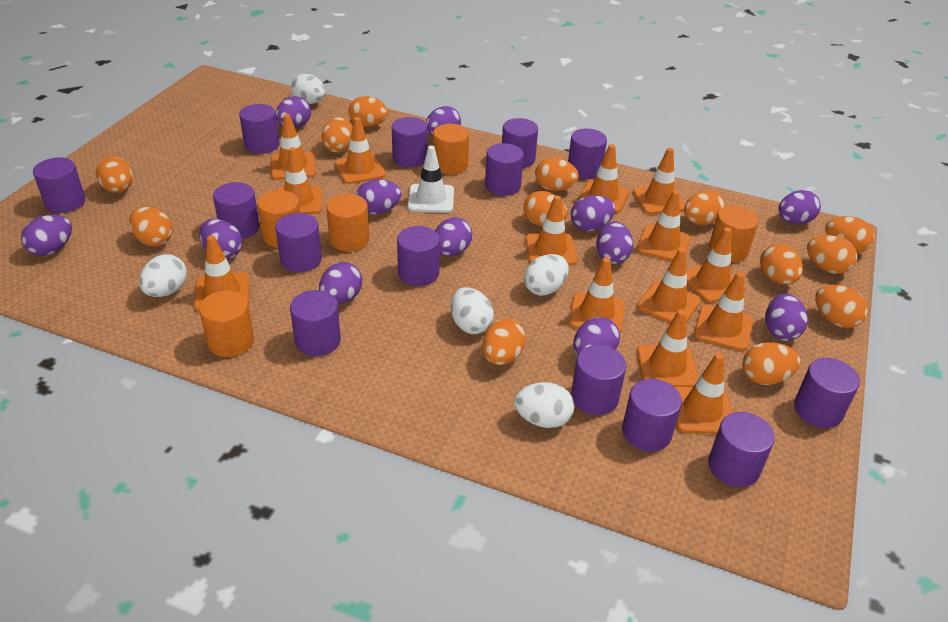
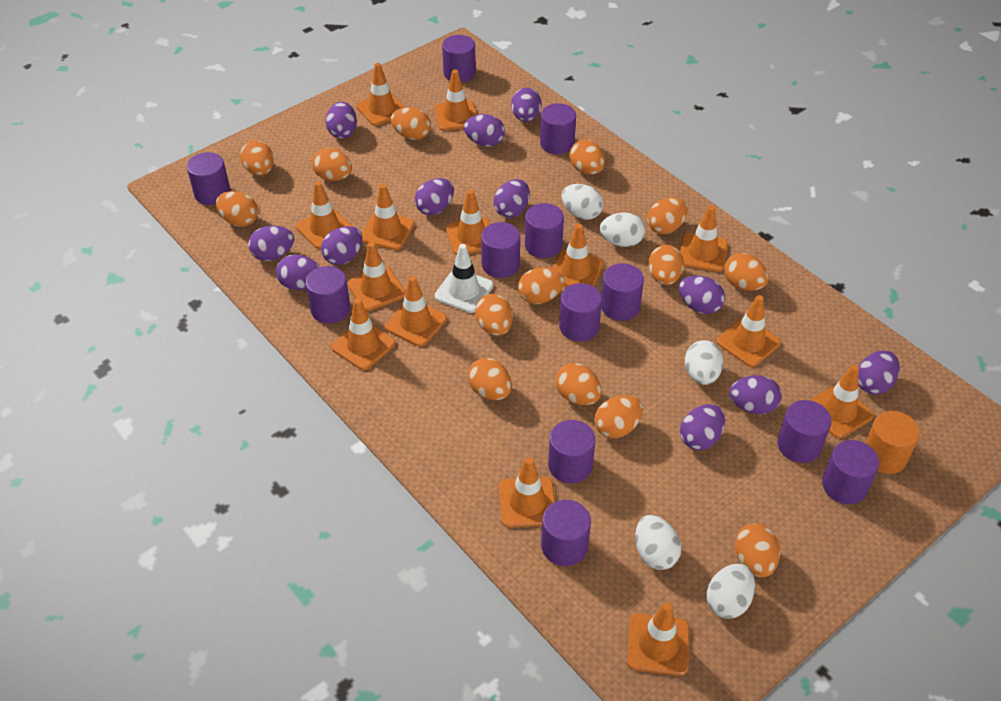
orange cylinder: [199,290,254,357] [257,190,300,248] [326,194,369,251] [433,124,469,175] [709,205,759,262] = 5 -> [865,411,920,474] = 1
orange egg: [96,156,133,193] [129,206,173,246] [321,117,353,153] [348,96,388,127] [482,318,526,365] [523,191,568,226] [535,157,579,191] [684,190,725,225] [742,342,800,385] [760,244,803,285] [807,235,857,274] [815,285,868,328] [825,216,875,253] = 13 -> [216,191,258,227] [240,140,274,176] [312,148,352,181] [391,107,431,140] [468,358,512,400] [475,294,513,336] [518,267,565,304] [556,363,601,405] [569,140,605,175] [594,395,643,438] [647,197,688,234] [648,245,684,285] [724,253,768,291] [735,523,780,577] = 14
purple cylinder: [33,157,86,213] [213,182,260,239] [239,104,280,154] [275,213,322,272] [290,290,341,356] [392,117,427,168] [397,226,440,286] [485,143,524,196] [502,118,538,168] [568,129,607,179] [571,345,626,415] [622,379,682,452] [708,412,775,487] [794,358,860,428] = 14 -> [187,152,231,205] [306,266,350,324] [442,35,476,83] [481,222,520,278] [525,203,564,258] [540,103,576,154] [541,500,591,566] [548,420,595,483] [559,283,602,341] [601,263,644,321] [777,400,832,463] [822,440,879,504] = 12

